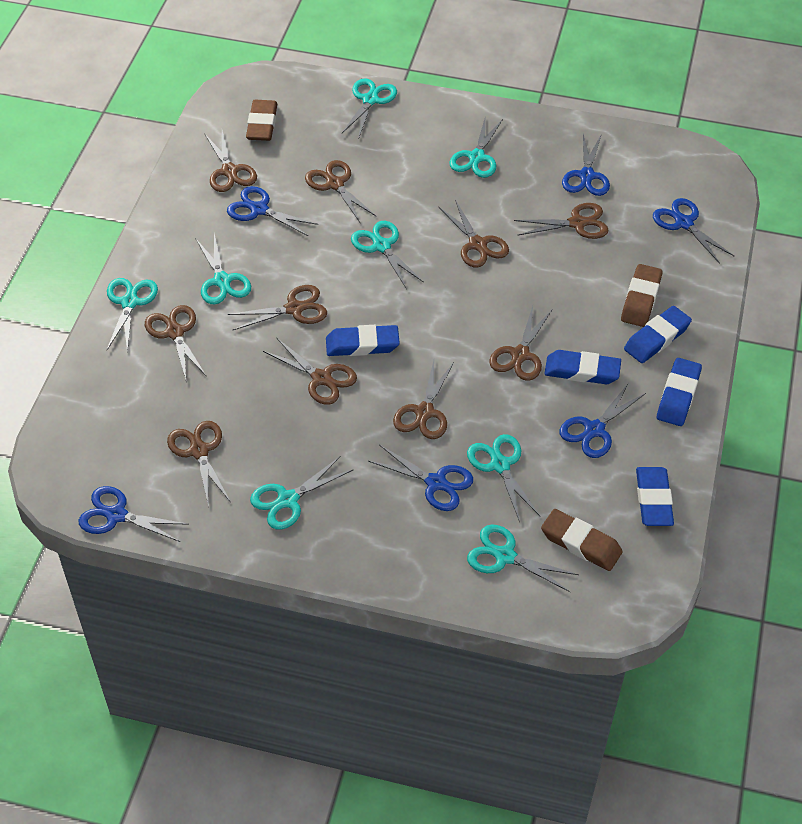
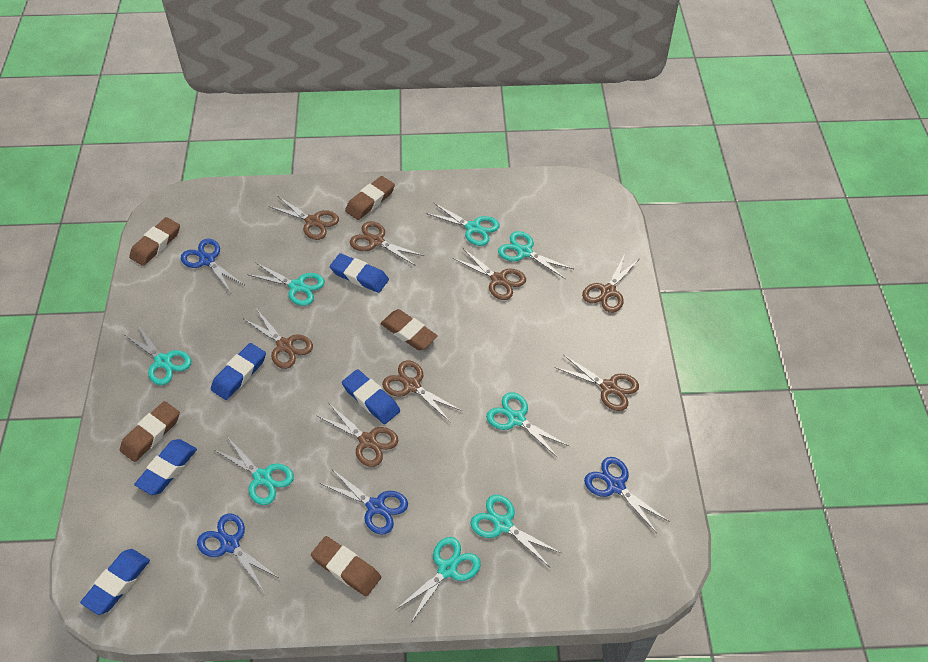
blue scissors: [79,486,189,542] [227,186,318,236] [368,445,473,511] [559,383,646,458] [562,134,610,196] [653,198,734,264] = 6 -> [181,239,244,293] [197,513,280,592] [320,469,408,535] [584,457,670,533] = 4
brown eraser: [246,100,277,141] [541,509,623,571] [621,264,662,327] = 3 -> [120,401,180,462] [129,217,180,266] [311,536,381,596] [345,176,395,220] [380,309,438,350] = 5
brown scissors: [145,305,207,379] [167,421,230,507] [204,130,257,192] [228,285,327,330] [263,338,357,405] [305,160,377,222] [393,360,454,439] [438,200,509,267] [490,306,553,381] [514,203,609,239] = 10 -> [244,310,313,369] [268,196,339,240] [317,403,398,467] [350,221,425,266] [382,361,462,423] [452,248,526,300] [555,354,639,411] [582,254,639,313] = 8

